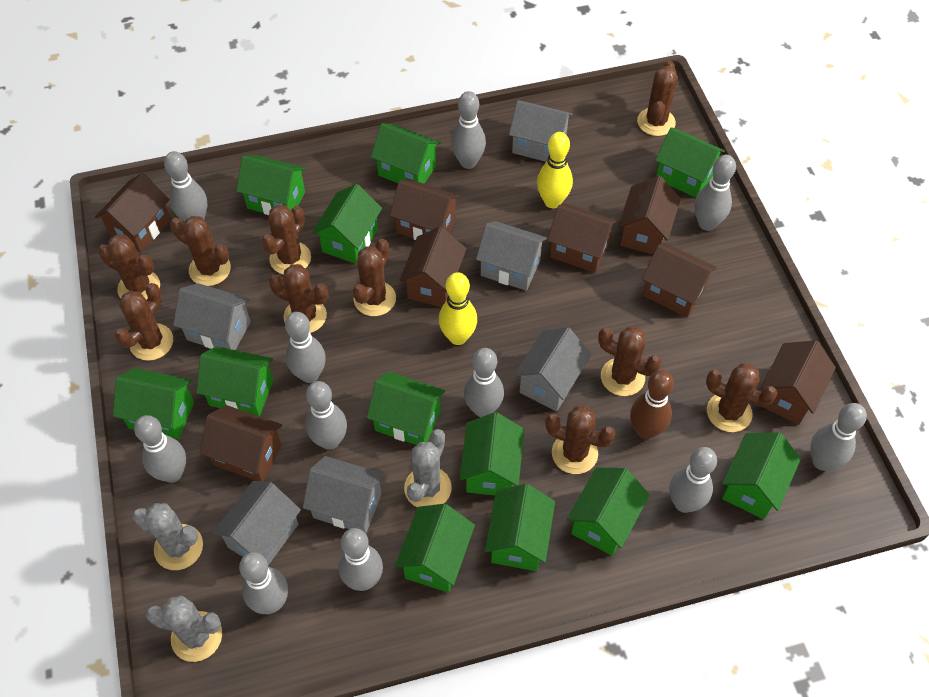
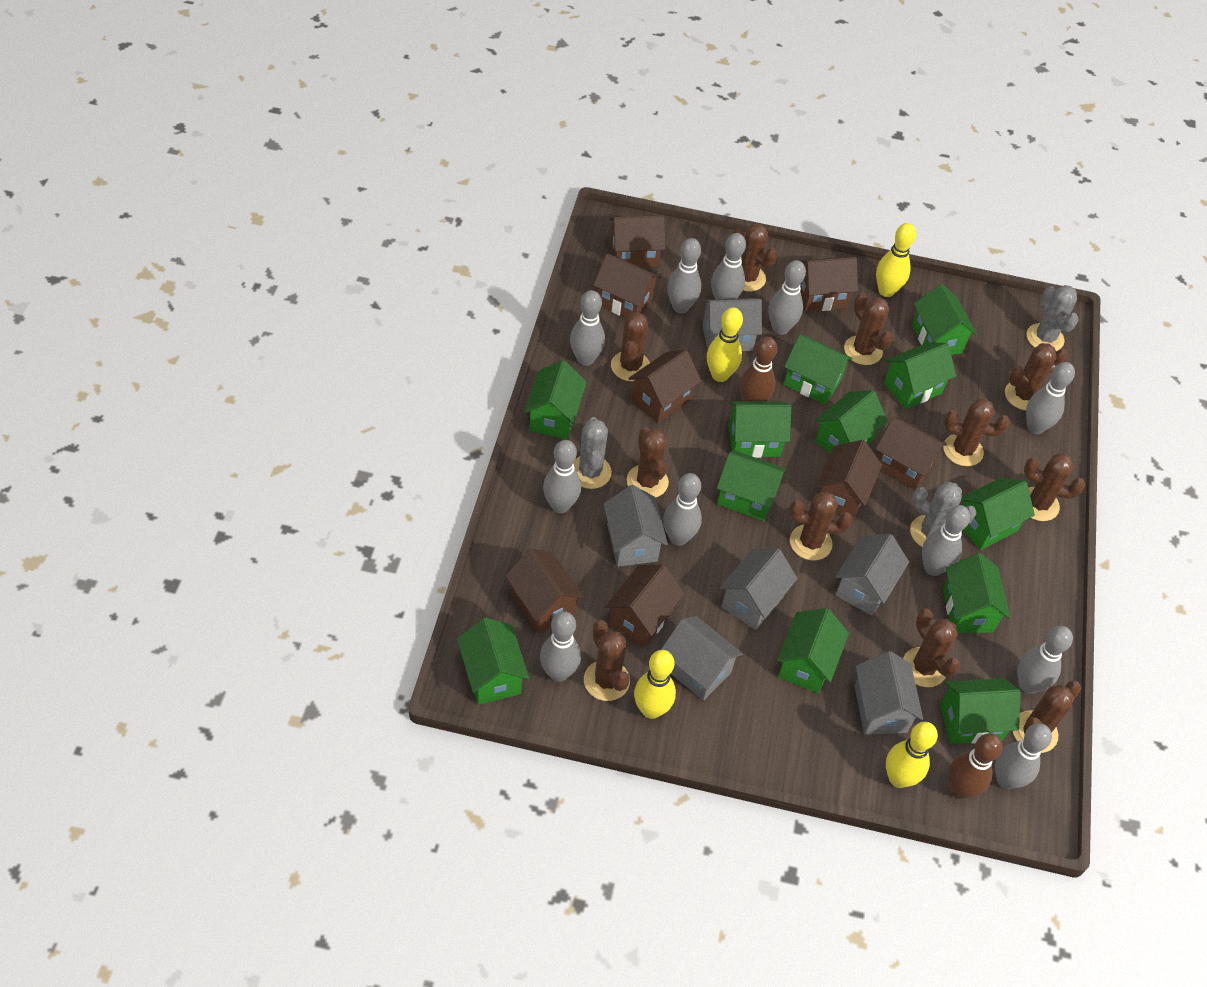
brown bowling pin: [630,370,674,439] = 1 -> [739,337,777,401] [947,733,1003,799] = 2
brown cactus: [98,235,160,300] [115,283,173,361] [170,216,231,286] [261,205,311,275] [269,264,329,333] [353,239,396,316] [545,406,616,474] [598,327,662,396] [637,61,678,136] [706,363,778,432] = 10 -> [584,620,630,701] [611,312,650,381] [627,427,669,497] [733,223,778,291] [789,491,853,560] [844,292,893,365] [903,608,961,687] [943,398,1010,466] [1005,343,1068,410] [1013,680,1081,753] [1024,453,1085,521] = 11
yellow bowling pin: [439,272,477,345] [537,132,573,208] = 2 -> [634,650,676,719] [707,307,743,382] [876,223,916,297] [886,722,938,788] = 4

